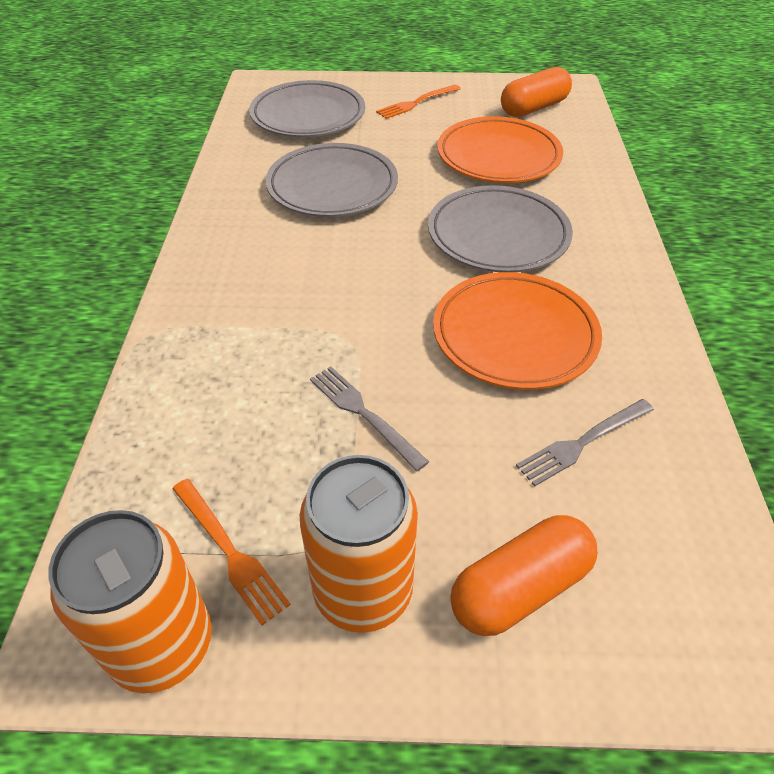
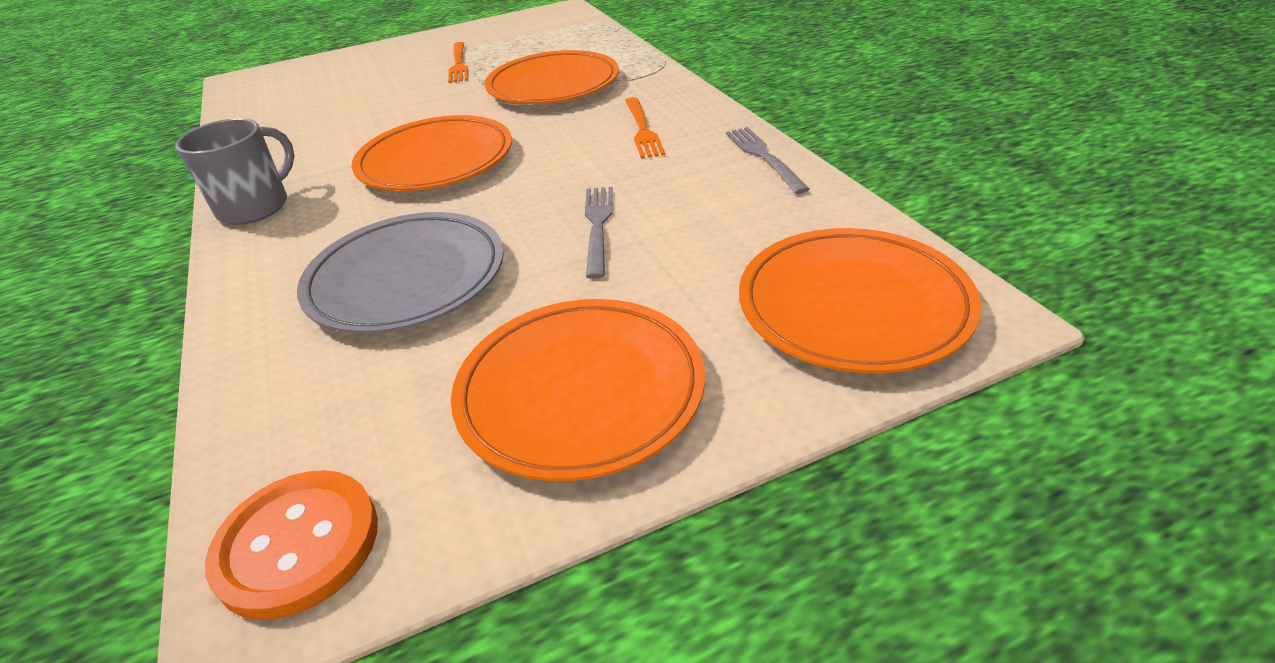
grey mug: none = 0 -> [175,118,294,225] = 1
grey plate: [249,80,365,137] [266,143,398,217] [428,185,573,272] = 3 -> [297,212,504,333] = 1
orange button: none = 0 -> [205,470,378,620] = 1
orange can: [48,510,212,693] [300,455,418,633] = 2 -> none = 0
orange capsule: [450,515,597,636] [501,67,572,117] = 2 -> none = 0
orange plate: [433,272,602,390] [437,116,563,183] = 2 -> [352,115,512,191] [451,299,705,481] [485,50,619,104] [739,228,981,373] = 4

